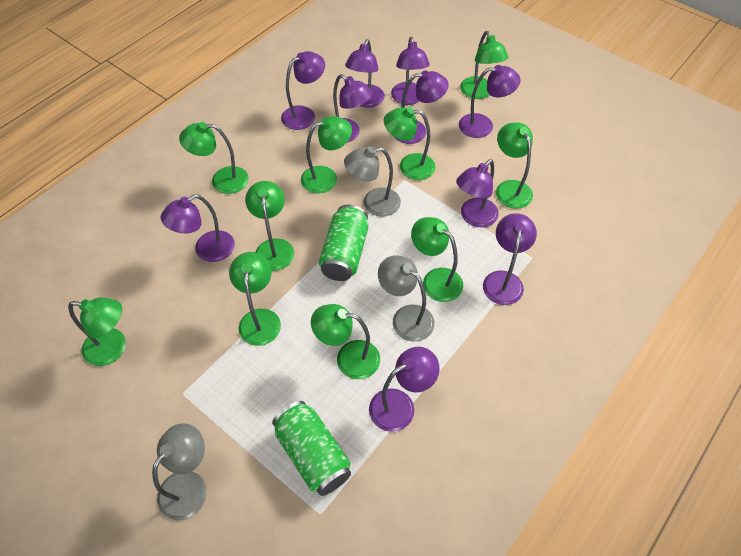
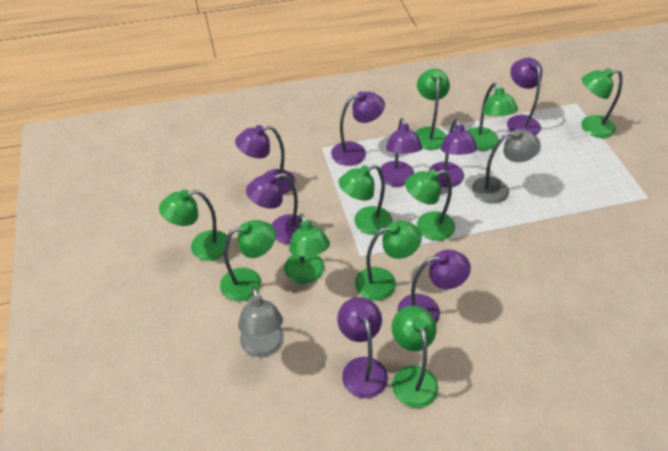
green can: [272,401,351,496] [319,205,369,281] = 2 -> none = 0
grey lamp: [152,423,207,520] [344,146,401,217] [378,255,435,342] = 3 -> [238,286,284,357] [472,129,541,204] = 2
purple lamp: [161,194,235,262] [281,51,325,130] [333,74,373,143] [345,39,385,108] [369,347,439,432] [391,37,430,105] [395,70,449,144] [456,159,499,227] [459,65,521,138] [483,213,537,305] = 10 -> [235,125,295,194] [246,173,299,244] [331,91,385,166] [337,297,388,398] [379,118,422,186] [397,249,471,323] [428,119,478,188] [507,58,542,136] = 8

